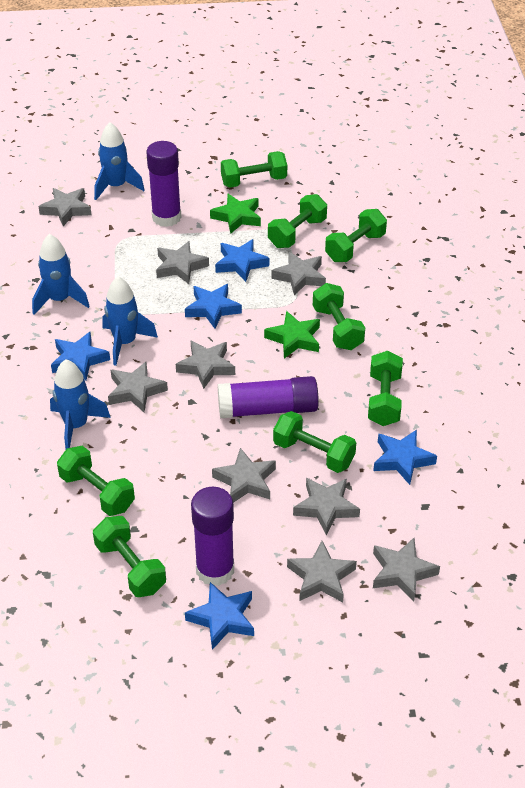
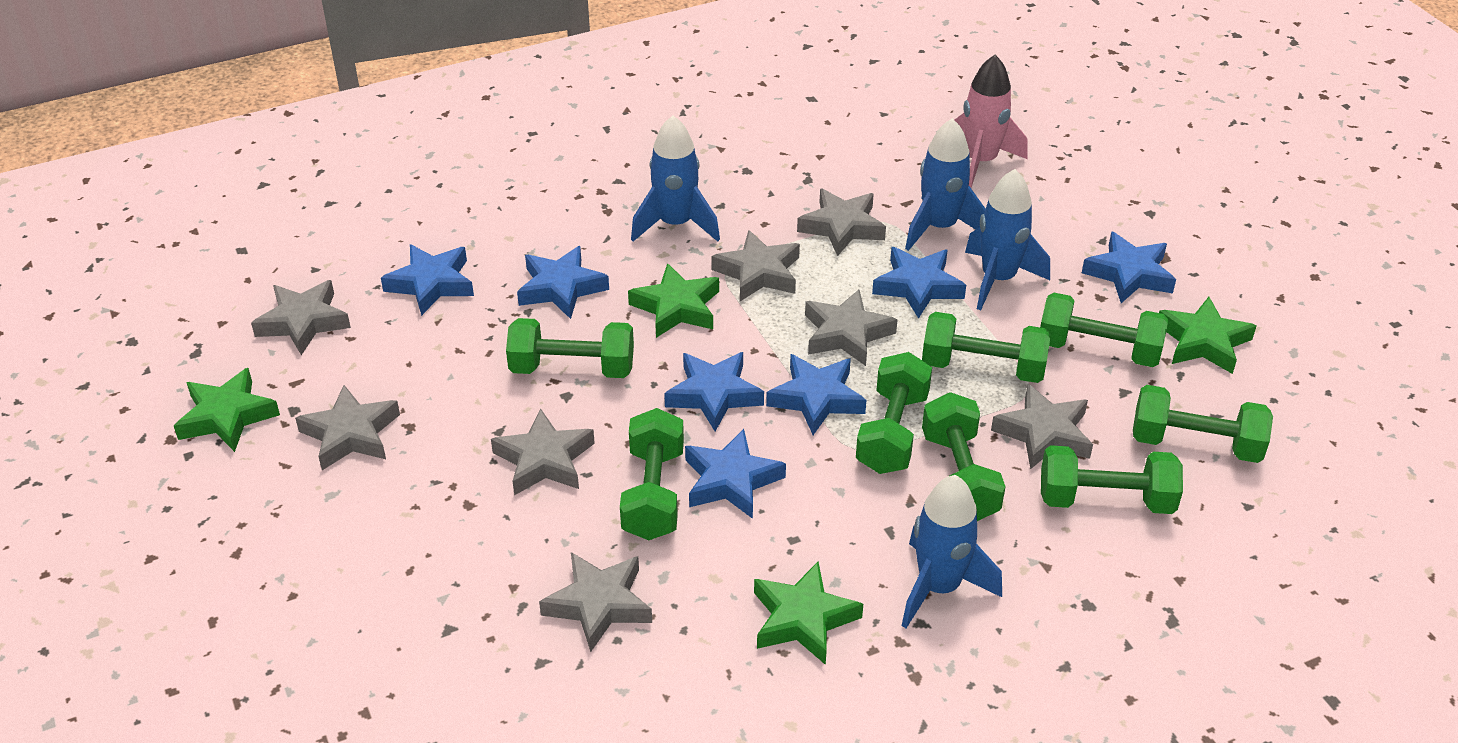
blue star: [51,332,110,380] [185,284,242,329] [185,582,254,650] [215,239,269,282] [373,430,437,485] = 5 -> [381,244,474,316] [517,246,609,319] [664,352,764,432] [685,429,786,519] [766,354,866,435] [872,247,966,319] [1082,232,1176,303] = 7
green star: [210,194,261,234] [264,311,320,358] = 2 -> [174,368,280,452] [628,263,719,338] [754,562,863,665] [1159,297,1256,374] = 4
grey star: [38,188,92,226] [108,362,168,412] [156,241,209,284] [176,341,235,389] [212,448,276,503] [271,252,326,295] [287,541,357,603] [293,478,360,535] [373,538,440,601] = 9 -> [251,280,351,355] [295,385,400,470] [491,408,595,495] [539,552,652,652] [711,230,800,301] [797,189,886,256] [805,289,898,366] [991,384,1093,469] = 8
pink rocket: none = 0 -> [955,55,1027,188] = 1
purple glue stick: [146,141,181,227] [191,487,234,586] [218,376,319,418] = 3 -> none = 0

